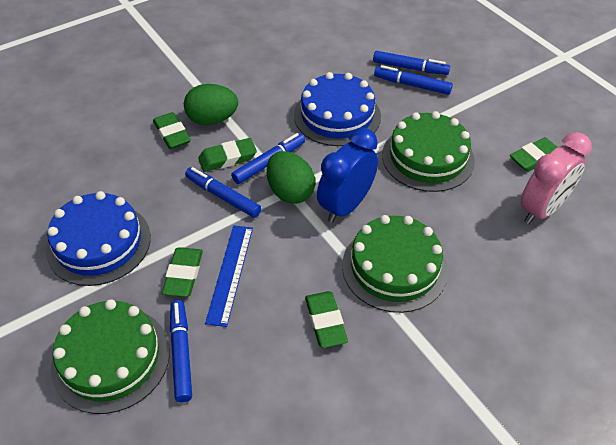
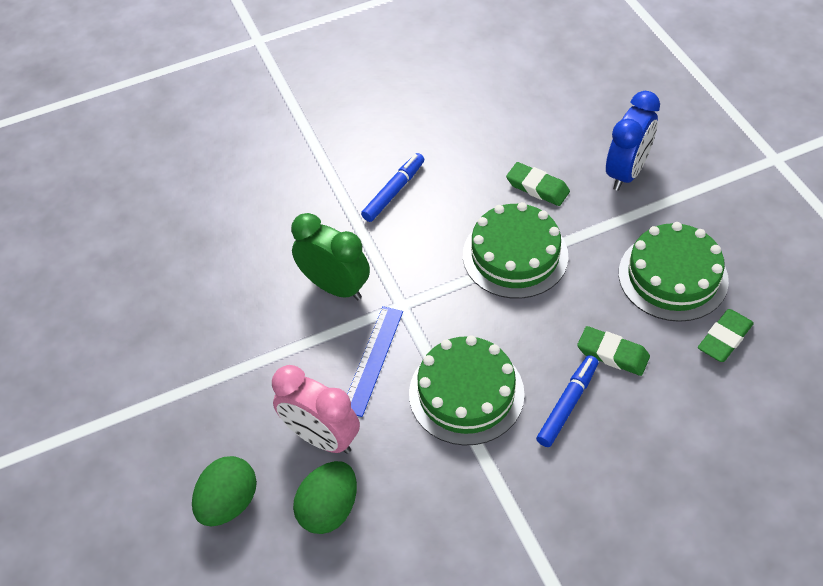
blue cake: [46,191,151,286] [294,72,381,146] = 2 -> none = 0
blue marker: [170,300,192,403] [185,167,261,218] [231,133,305,184] [373,51,450,75] [374,65,453,95] = 5 -> [361,153,424,222] [536,355,598,447] = 2
green clock: none = 0 -> [291,213,370,300] = 1
green eraser: [153,112,191,149] [162,247,203,297] [198,138,257,172] [305,291,348,348] [510,137,557,172] = 5 -> [506,162,570,206] [577,326,650,376] [698,309,754,362] = 3

